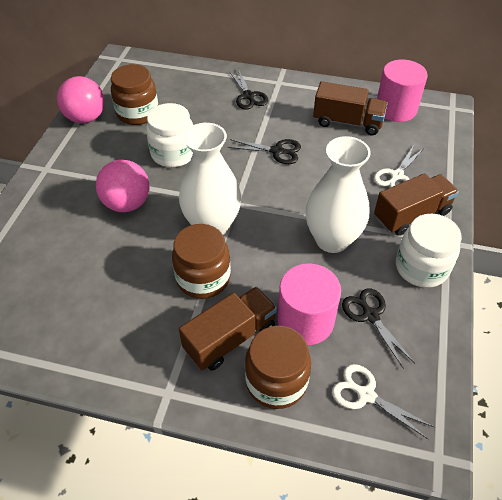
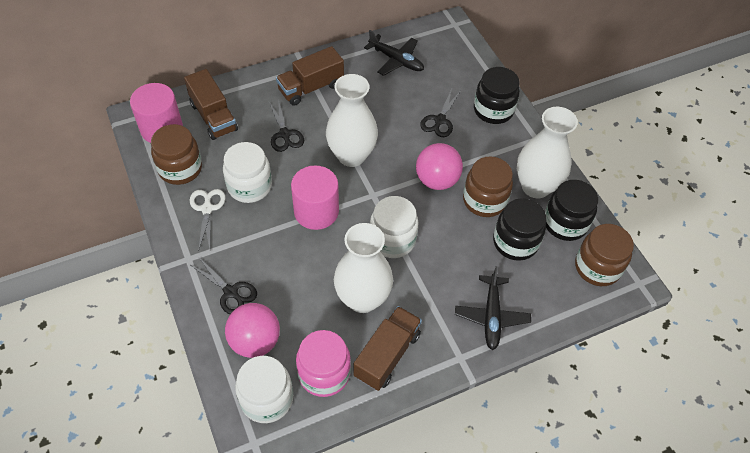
black jar: none = 0 -> [474,67,520,124] [493,198,546,261] [545,180,598,241] = 3
black plane: none = 0 -> [364,30,424,76] [455,266,531,350] = 2
pink jar: none = 0 -> [296,330,351,397] = 1
white jar: [146,103,193,167] [396,214,462,288] = 2 -> [223,142,272,203] [235,356,293,423] [370,196,419,258] = 3
white scissors: [332,364,434,439] [374,145,424,188] = 2 -> [190,189,226,251] = 1
white vase: [179,123,241,235] [306,136,371,253] = 2 -> [326,74,378,167] [334,223,393,313] [517,107,578,198] = 3

